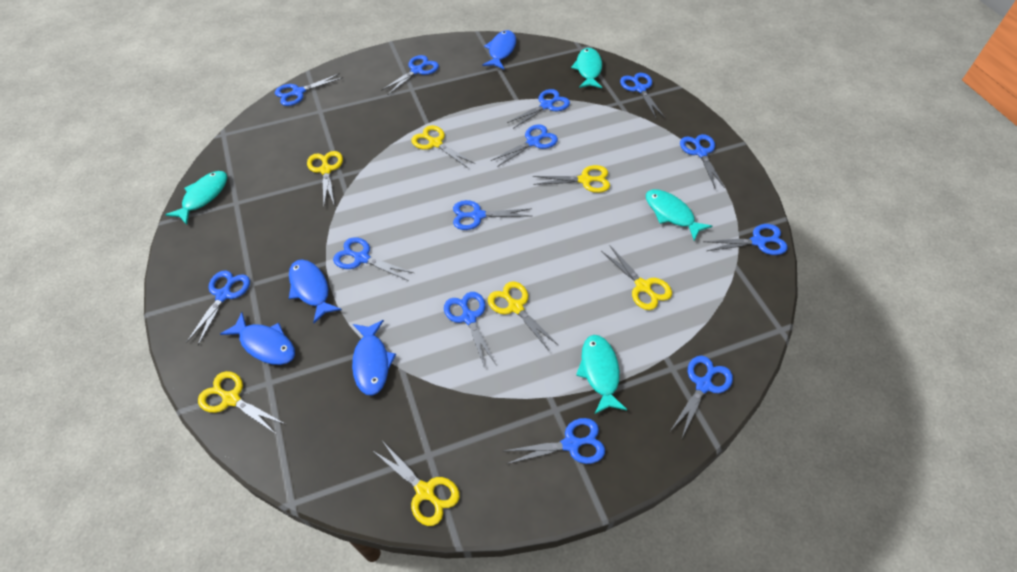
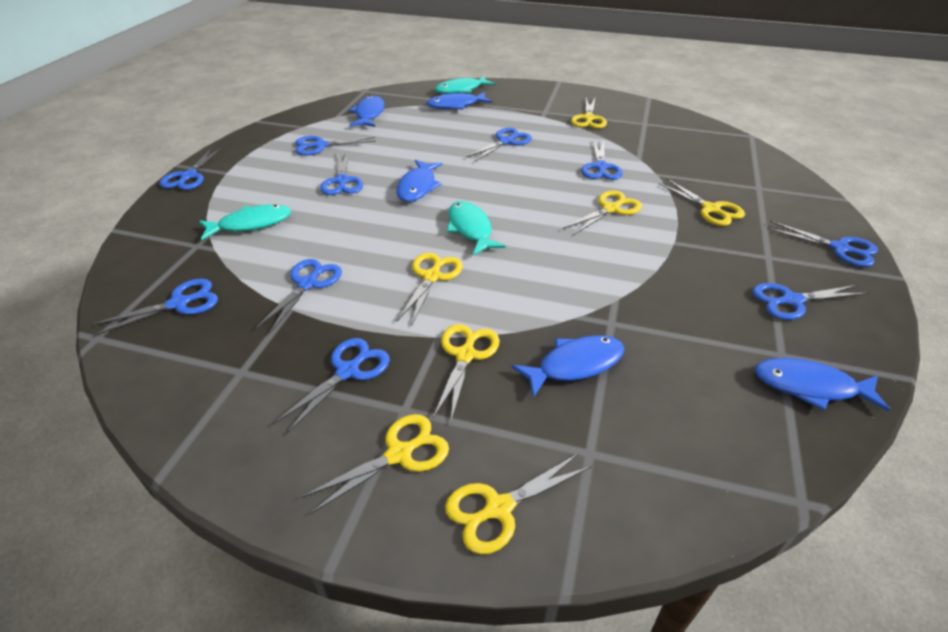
blue fish: [220,312,295,365] [289,259,342,323] [352,320,396,396] [482,30,516,69] = 4 -> [349,96,385,127] [396,160,443,202] [427,92,492,109] [512,335,625,398] [755,358,890,412] = 5
blue scissors: [186,270,250,345] [275,73,343,106] [333,237,414,281] [381,55,439,95] [444,292,497,368] [453,200,532,230] [491,125,558,167] [504,418,605,464] [507,89,570,129] [620,73,665,118] [671,356,733,437] [680,134,725,188] [703,224,788,255] = 13 -> [91,279,218,336] [160,147,222,190] [255,259,342,334] [273,338,390,434] [295,136,376,156] [320,152,363,195] [466,128,532,162] [581,140,623,180] [752,283,867,320] [767,221,878,267] = 10
turquoise fish: [165,171,227,225] [571,48,602,88] [576,335,627,414] [646,189,712,241] = 4 -> [199,205,291,240] [435,76,495,94] [447,201,506,255] = 3

